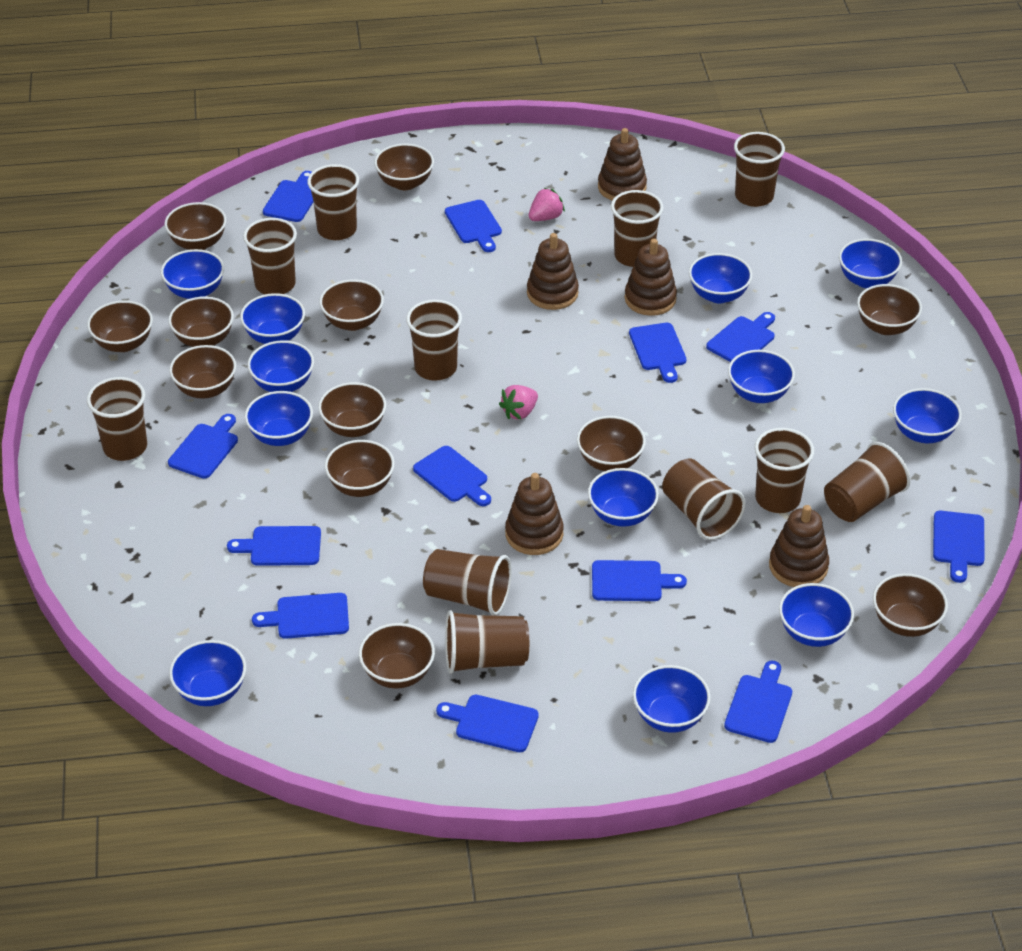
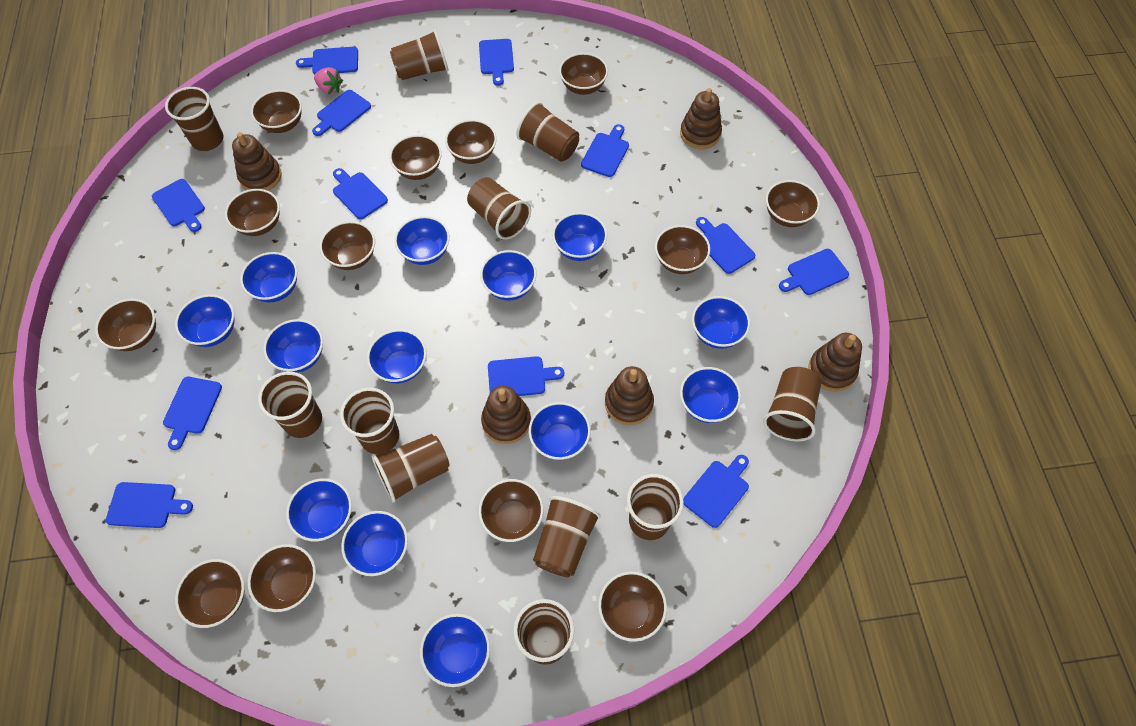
blue bowl: [161,249,224,299] [169,640,246,706] [240,293,305,344] [245,391,313,446] [248,340,314,392] [588,468,659,527] [633,665,711,733] [689,253,752,303] [728,350,795,403] [779,583,854,647] [839,239,902,288] [893,388,962,443] = 12 -> [175,294,234,347] [240,252,298,302] [263,319,323,373] [286,479,352,541] [341,511,408,576] [367,329,427,383] [394,216,450,265] [420,614,490,687] [480,250,537,301] [529,402,591,460] [552,212,607,261] [680,367,741,423] [692,296,750,349] = 13
brown bowl: [87,300,153,352] [164,202,226,250] [168,296,234,347] [169,345,236,399] [318,382,386,437] [319,280,384,331] [325,440,395,497] [359,623,435,689] [374,144,434,190] [577,416,646,471] [857,284,922,335] [873,573,948,637] = 12 -> [95,299,156,351] [175,559,245,628] [225,189,280,236] [248,544,316,612] [251,90,302,133] [320,221,375,270] [390,135,442,180] [445,119,497,164] [479,479,544,542] [559,53,608,95] [598,572,667,642] [655,225,710,274] [766,180,820,227] = 13
pink strawberry: [499,385,538,420] [529,188,565,221] = 2 -> [314,67,343,94] = 1

